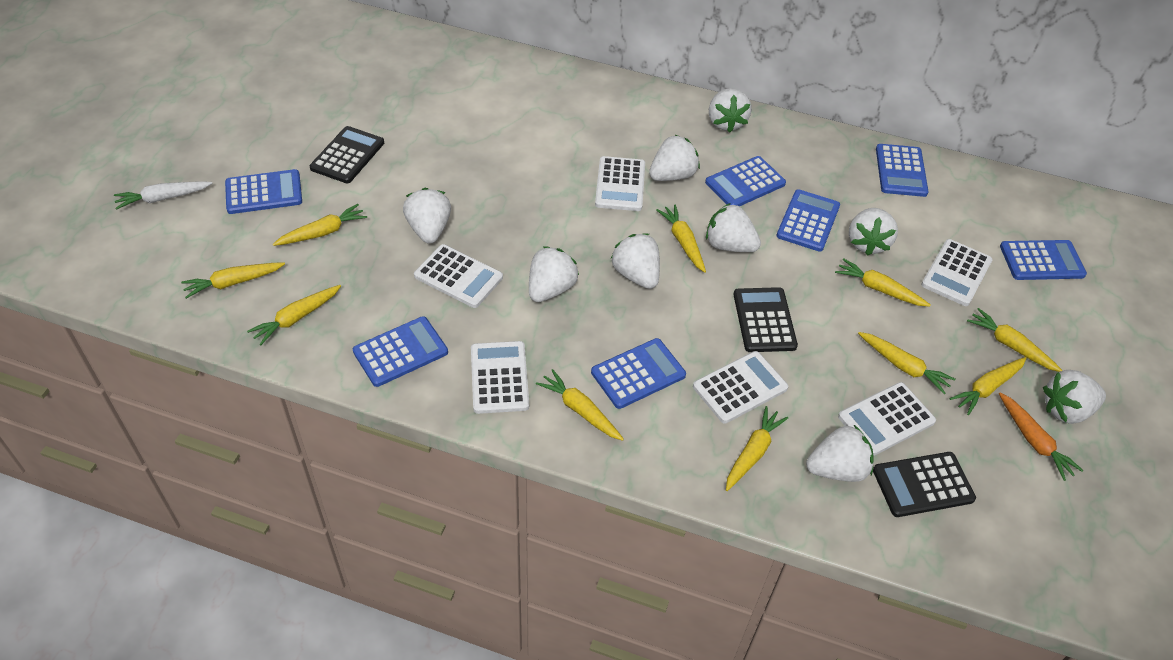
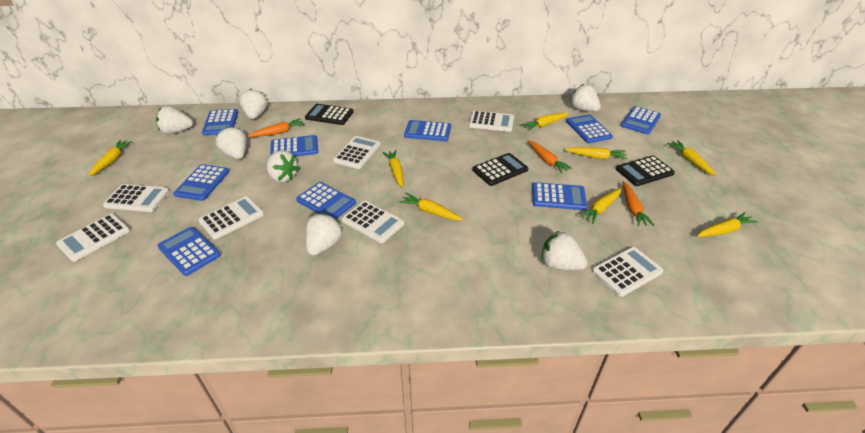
blue calculator: [225,169,302,214] [353,316,448,387] [591,338,686,409] [705,156,786,206] [777,189,840,252] [876,144,929,197] [1000,240,1087,280] = 7 -> [157,227,221,276] [173,164,229,201] [202,109,238,135] [270,135,318,157] [296,182,356,219] [404,120,451,141] [532,182,587,210] [566,114,613,143] [621,106,661,135] = 9
orange carrot: [999,393,1084,481] = 1 -> [247,118,305,137] [528,140,573,173] [622,181,654,226] = 3
white calculator: [414,244,503,308] [471,341,529,414] [595,156,645,211] [693,351,788,423] [838,382,936,456] [921,239,993,306] = 6 -> [56,214,130,262] [103,184,170,212] [198,196,264,239] [333,136,381,169] [342,201,404,243] [469,111,514,132] [592,247,663,297] = 7
white carrot: [114,181,212,210] = 1 -> none = 0
white strawberry: [403,188,451,244] [529,246,579,302] [611,234,660,289] [649,135,700,181] [706,203,761,252] [709,88,752,133] [806,425,873,482] [849,208,898,256] [1043,370,1106,424] = 9 -> [156,106,193,135] [215,126,247,159] [239,88,268,119] [265,150,299,182] [305,213,343,256] [541,231,588,270] [570,84,601,112] = 7
yellow carrot: [181,263,285,299] [247,285,341,345] [273,204,367,246] [536,369,624,441] [656,204,706,273] [726,406,788,491] [835,258,931,307] [858,332,956,394] [950,357,1026,415] [967,308,1063,372] = 10 -> [89,140,133,176] [383,150,403,188] [399,193,463,220] [522,113,569,131] [565,147,627,159] [579,188,621,224] [667,140,716,176] [697,212,758,237] = 8

